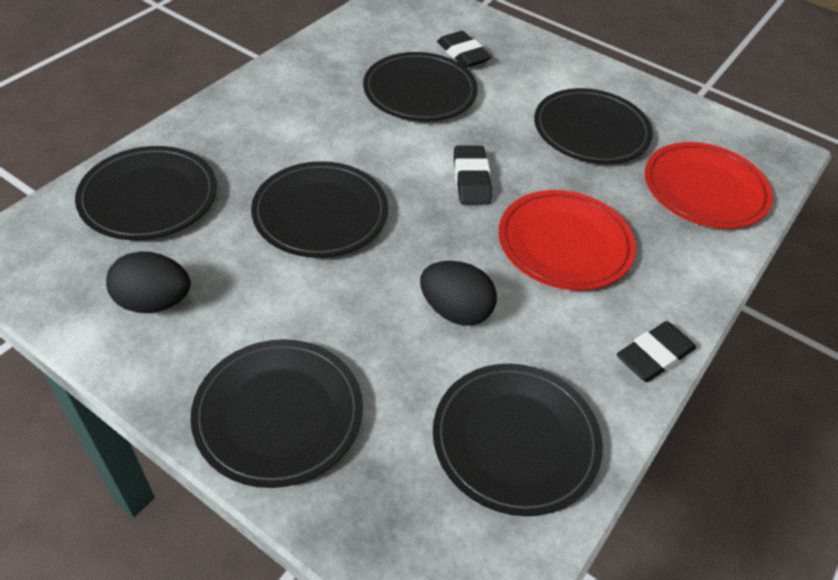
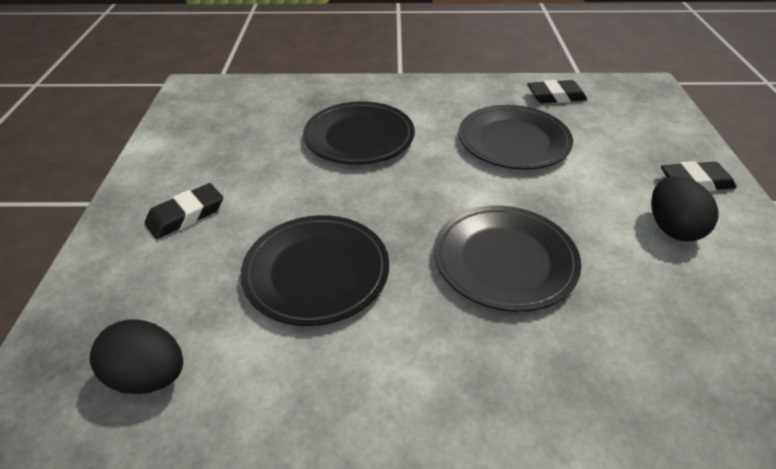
black plate: [75,146,217,240] [190,339,363,488] [251,161,388,258] [363,52,478,122] [433,364,603,516] [534,88,653,164] = 6 -> [241,215,389,326] [303,101,415,165] [434,205,581,312] [459,105,573,169] = 4
red plate: [499,190,636,290] [645,142,773,229] = 2 -> none = 0

